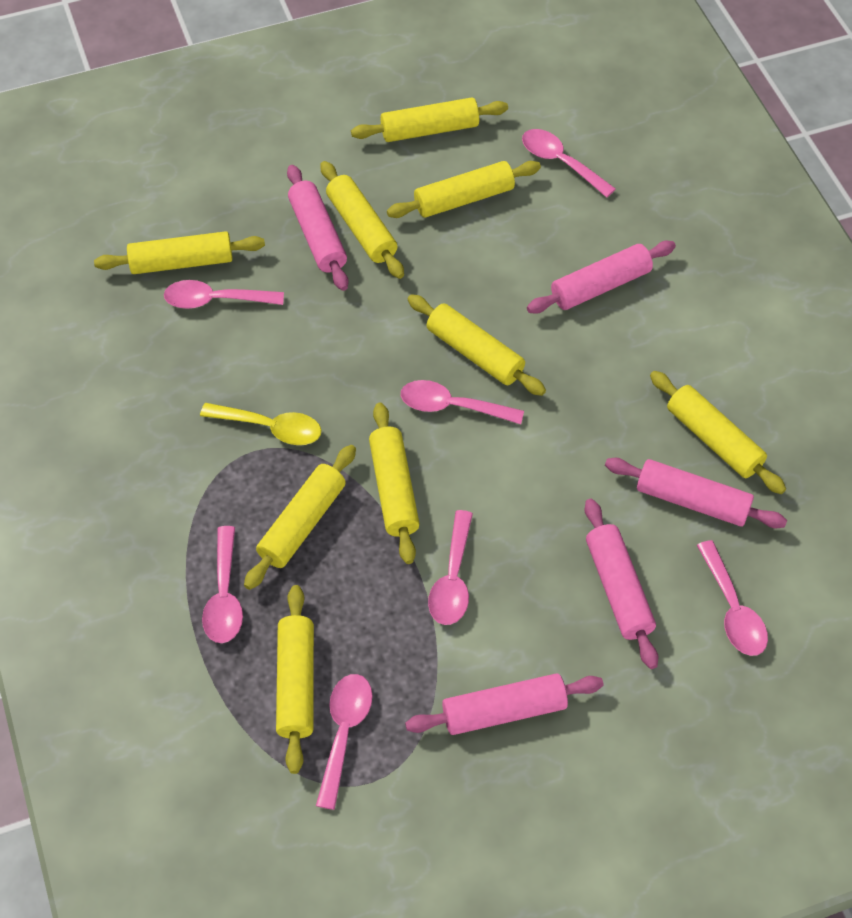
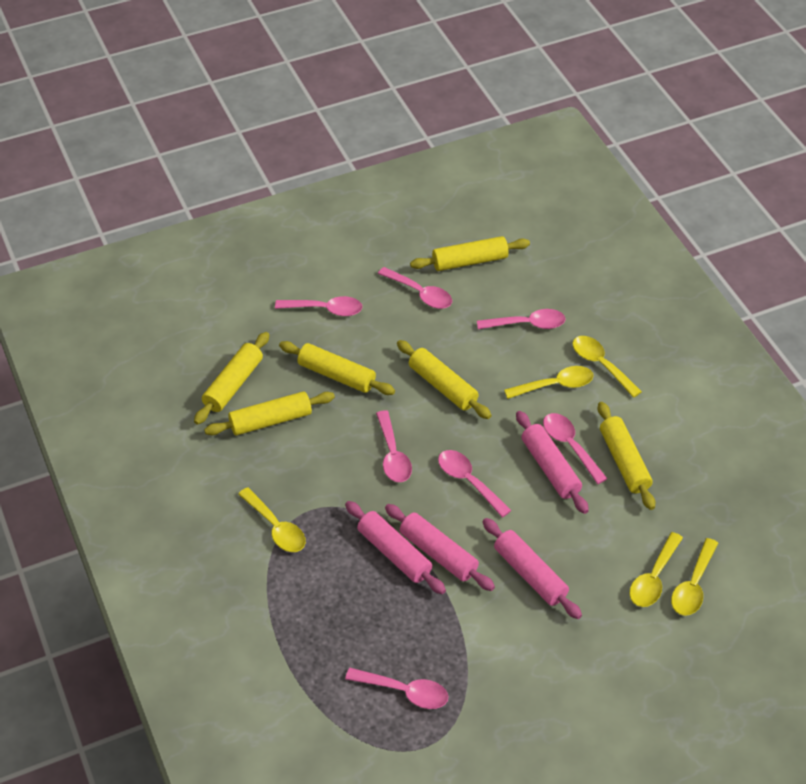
pink rolling pin: [287,165,349,291] [405,673,604,735] [527,241,676,314] [585,499,658,669] [605,458,787,528] = 5 -> [345,501,446,594] [385,504,495,591] [483,518,582,619] [516,411,589,514] = 4
yellow rolling pin: [94,231,265,274] [244,445,356,590] [276,585,314,774] [320,161,404,279] [351,97,508,142] [369,403,420,564] [387,161,541,218] [408,294,546,396] [650,371,786,494] = 9 -> [194,332,269,425] [204,391,335,436] [279,341,395,395] [397,340,492,419] [410,236,530,271] [598,402,655,510] = 6
yellow spoon: [200,403,321,445] = 1 -> [238,487,306,552] [504,366,594,399] [573,336,642,398] [630,532,683,607] [671,538,718,616] = 5

